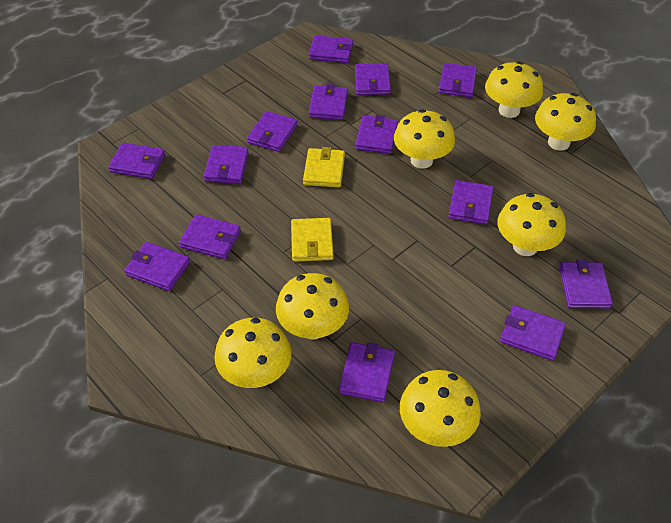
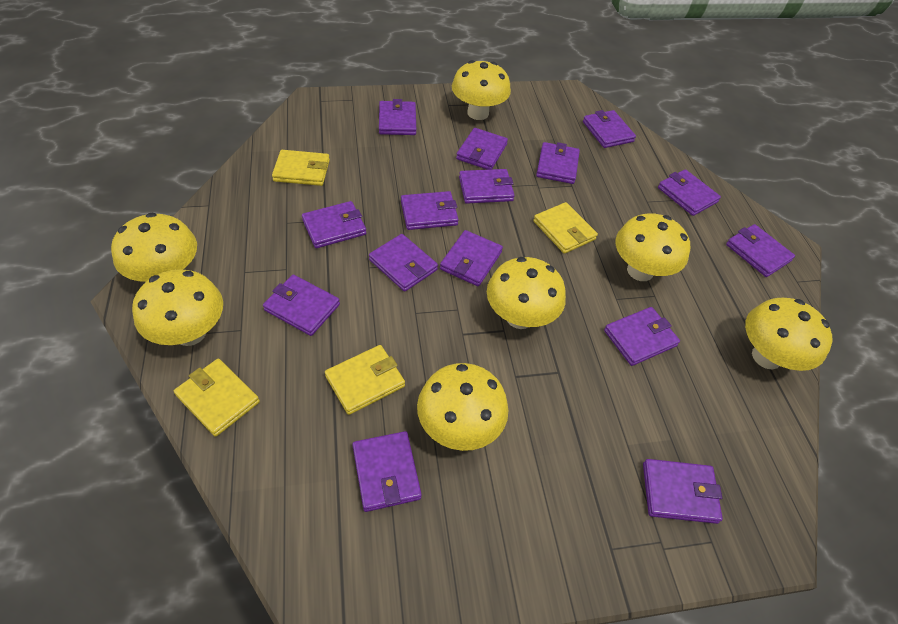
purple wallet: [108,143,165,179] [124,242,190,291] [179,215,241,259] [204,145,249,184] [247,111,298,152] [309,35,353,63] [309,84,348,120] [339,342,395,402] [355,63,391,95] [356,115,398,154] [439,63,477,97] [448,180,493,225] [500,305,566,361] [559,260,613,308] = 14 -> [263,274,340,336] [302,201,366,248] [352,431,422,512] [369,234,438,292] [379,99,416,135] [401,191,459,230] [440,230,503,286] [456,128,508,170] [459,169,515,204] [536,142,580,184] [583,110,636,148] [604,307,680,366] [643,459,723,524] [658,169,721,216] [726,224,795,277] = 15
yellow wallet: [291,218,333,262] [303,147,345,187] = 2 -> [174,359,260,437] [272,150,330,186] [325,345,405,415] [533,202,598,254] = 4

